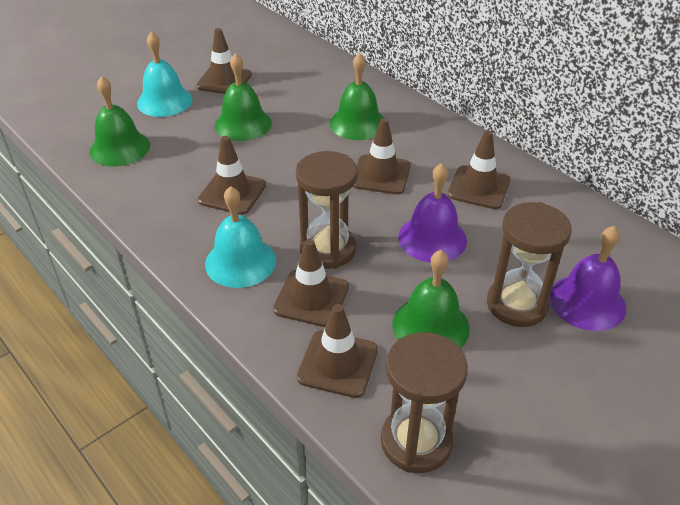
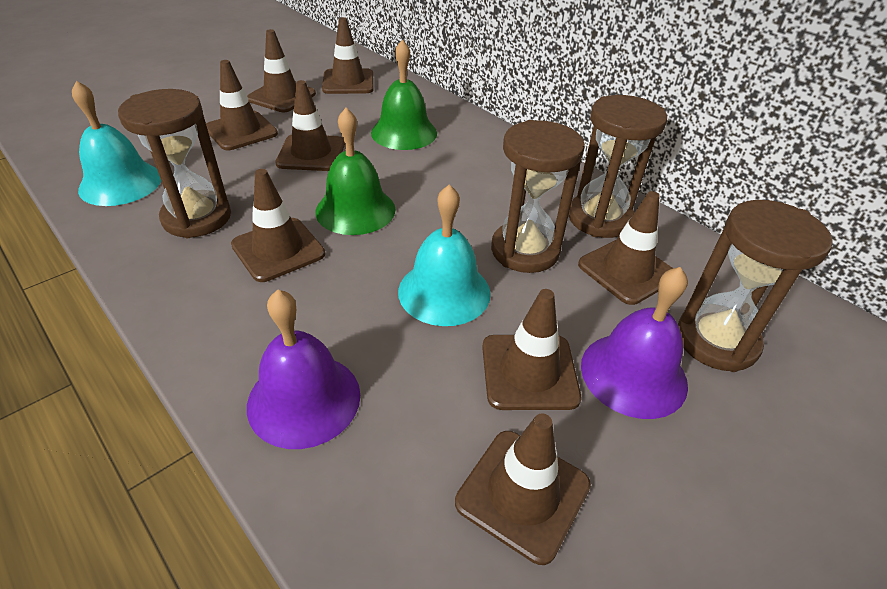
brown hourglass: [296,151,358,269] [381,332,468,473] [487,202,572,327] = 3 -> [118,89,231,238] [491,120,585,273] [569,95,667,238] [678,200,833,372] = 4
brown traffic cone: [196,28,252,94] [198,136,266,215] [273,239,349,327] [297,304,378,398] [353,118,411,195] [447,130,510,209] = 6 -> [206,60,278,150] [231,169,325,282] [247,29,316,112] [275,80,345,171] [322,17,374,94] [455,414,591,565] [482,289,581,410] [578,191,673,305] = 8
green bell: [89,76,150,167] [214,53,272,141] [330,52,384,140] [392,250,470,348] = 4 -> [315,108,395,235] [371,40,437,150] = 2

